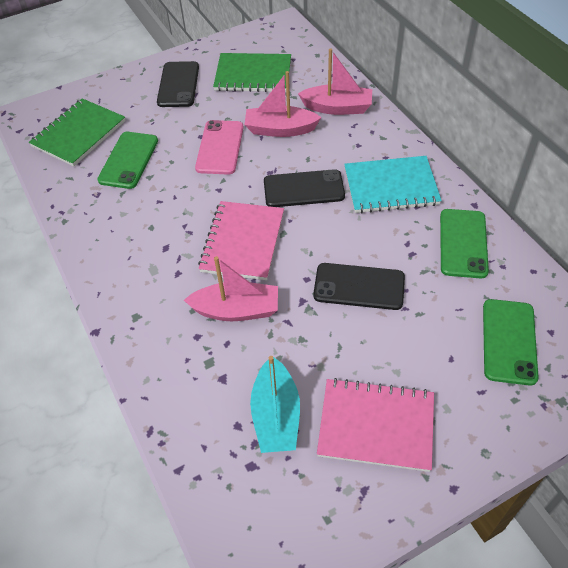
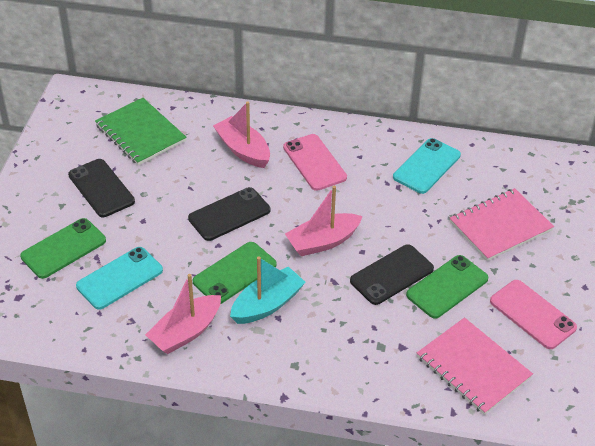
green notebook: [29,98,125,166] [213,53,291,92] = 2 -> [95,98,187,165] = 1
pink phone: [195,120,244,175] = 1 -> [283,134,347,191] [490,280,577,349] = 2
turquoise notebook: [344,156,442,213] = 1 -> none = 0
turquoise phone: none = 0 -> [76,247,163,310] [393,138,461,194] = 2

